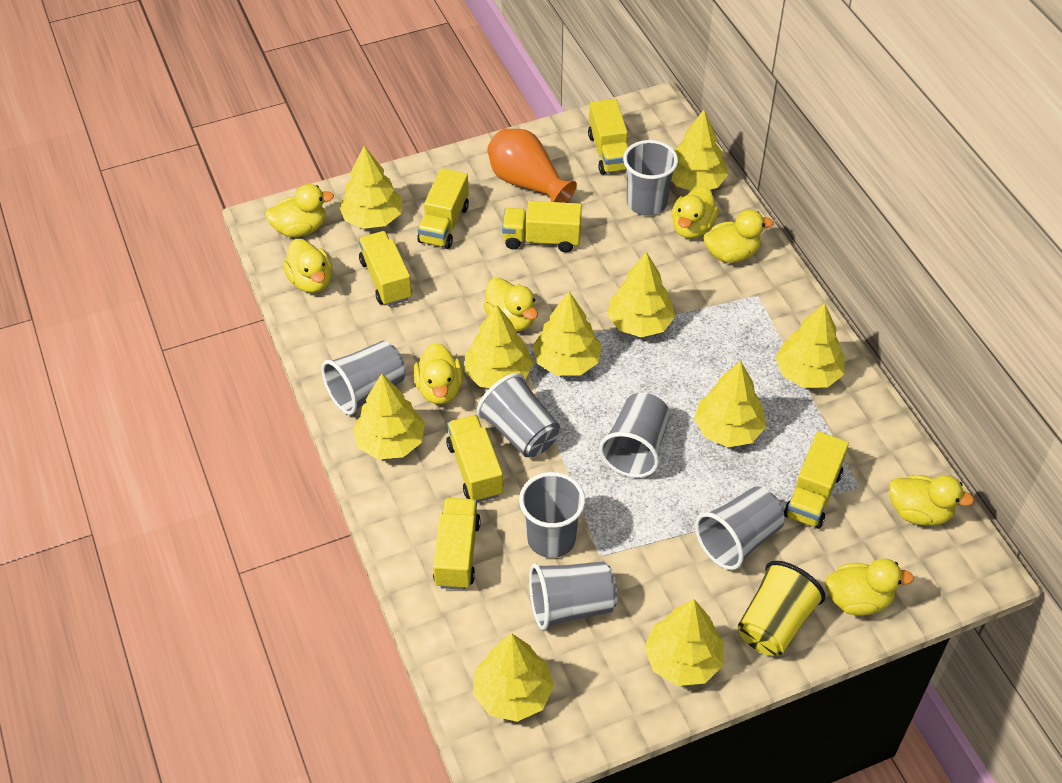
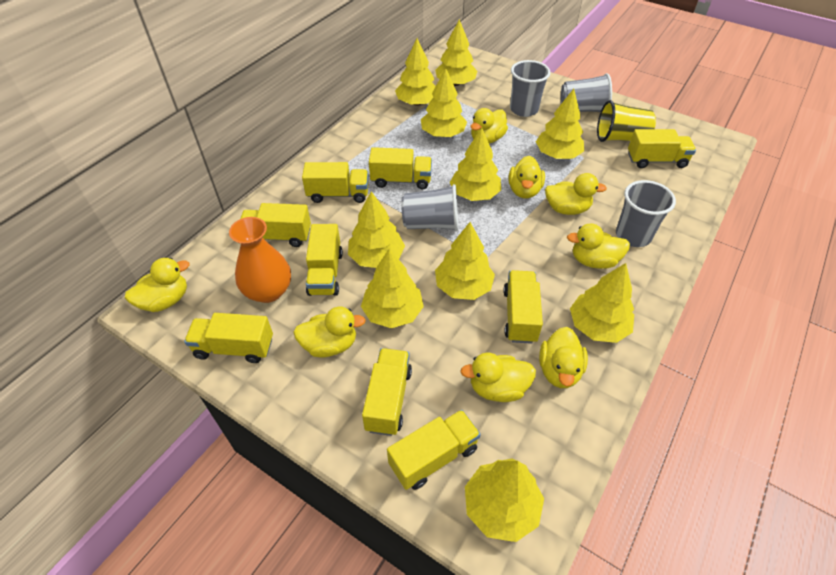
grey cup: [321,341,406,415] [477,373,560,457] [519,472,585,558] [529,561,617,630] [599,393,670,478] [623,140,678,216] [695,487,785,570] = 7 -> [401,184,458,232] [510,60,551,117] [561,73,612,112] [616,180,676,247] = 4
yellow truck: [359,231,412,306] [417,168,469,249] [433,498,481,590] [446,415,503,503] [502,201,582,252] [588,99,628,175] [784,431,849,529] = 7 -> [184,313,273,363] [240,203,311,247] [302,162,369,203] [306,224,343,296] [362,348,412,436] [369,147,432,189] [387,410,481,490] [503,270,543,344] [628,129,696,168] = 9

